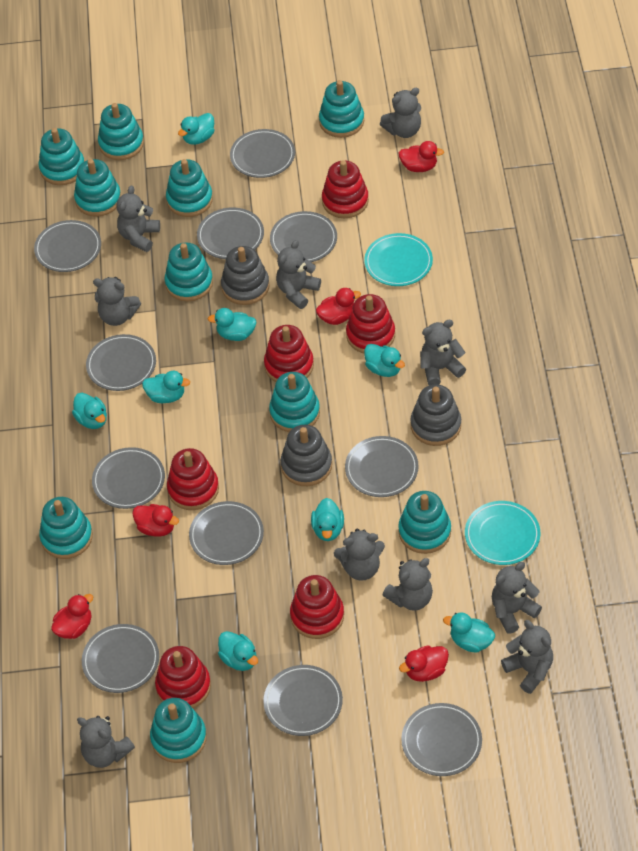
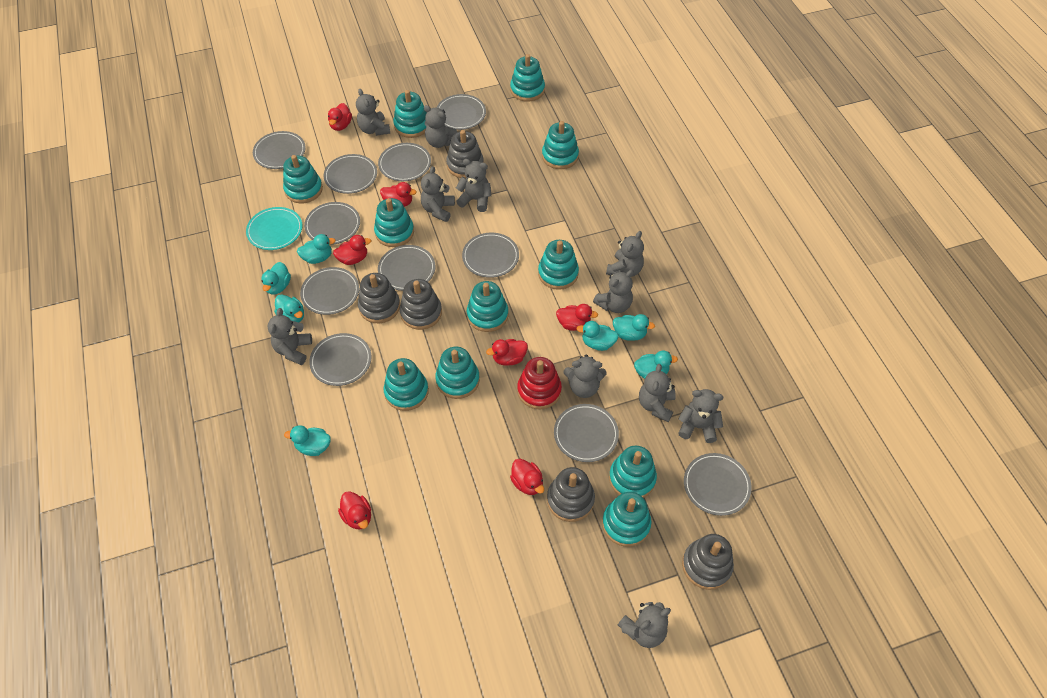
grey stacking toy: [221,246,270,305] [281,425,332,486] [410,384,461,446] = 3 -> [358,273,400,323] [400,279,442,330] [446,130,484,178] [547,467,595,522] [682,534,734,590] = 5
grey teddy bear: [77,716,135,768] [93,277,141,326] [116,185,160,252] [276,240,321,309] [334,528,385,581] [380,88,421,138] [383,558,433,611] [420,320,466,385] [492,562,542,634] [501,620,553,694] = 10 -> [268,308,312,365] [356,89,390,136] [421,166,455,222] [424,105,457,148] [456,159,491,212] [564,355,607,398] [593,270,634,313] [606,231,644,277] [618,602,671,648] [639,364,676,422] [678,389,724,443] = 11
red duck: [51,594,93,639] [132,504,179,537] [316,288,361,325] [398,141,444,172] [399,646,449,682] = 5 -> [328,103,352,131] [333,235,371,265] [338,491,371,529] [380,182,417,207] [486,339,528,366] [510,459,544,495] [556,304,598,331] = 7
red stacking toy: [155,646,211,708] [167,448,219,510] [264,325,314,382] [290,575,344,639] [322,160,369,218] [346,294,395,353] = 6 -> [517,357,562,409] = 1
turquoise duck: [72,393,107,429] [142,371,190,403] [178,113,215,145] [208,308,257,341] [218,631,258,671] [311,498,344,541] [364,344,405,377] [443,612,495,653] = 8 -> [261,262,291,295] [274,294,304,322] [284,425,331,456] [297,234,336,264] [576,321,619,351] [613,314,655,341] [634,351,678,379] = 7
turquoise plate: [364,233,433,286] [465,501,540,565] = 2 -> [246,207,302,250] = 1
turquoise stacking toy: [39,128,84,185] [39,497,93,559] [74,159,121,217] [98,103,144,160] [150,698,207,763] [165,243,213,301] [166,159,213,217] [269,372,320,432] [319,80,364,138] [398,491,451,554] = 10 -> [283,155,323,203] [374,198,414,247] [384,358,429,411] [393,90,427,138] [435,347,480,399] [467,281,508,332] [510,54,545,102] [538,240,579,290] [542,121,579,169] [602,492,652,547] [609,446,657,498] = 11

